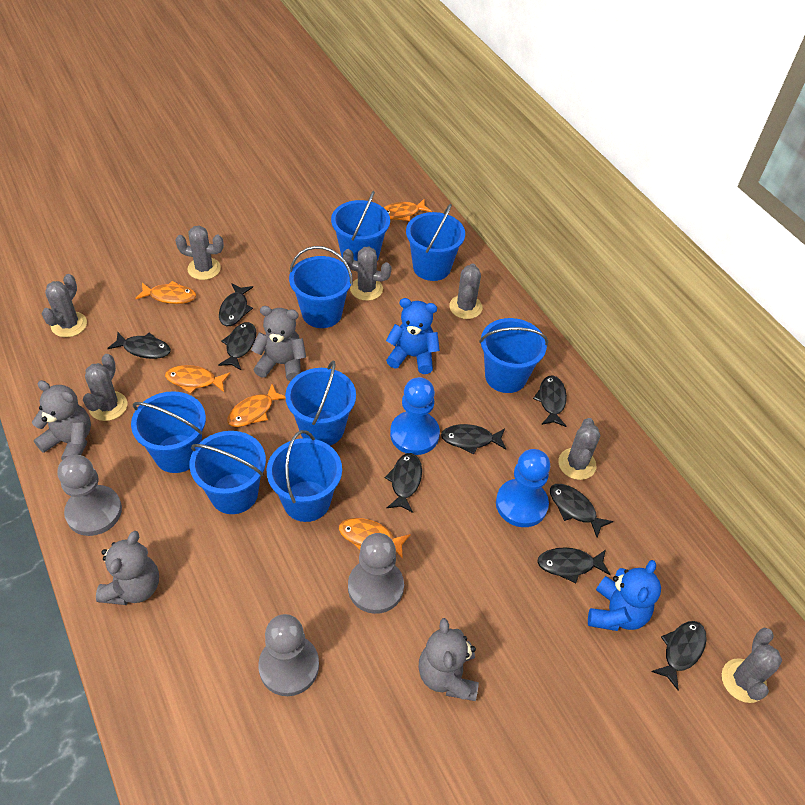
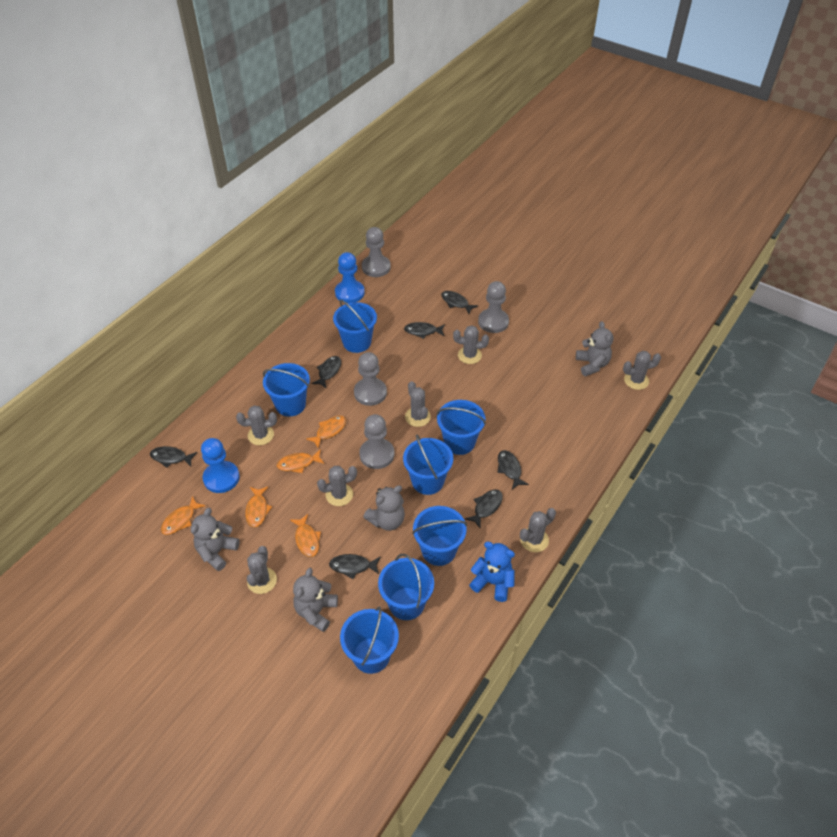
black fish: [107,332,171,359] [218,322,256,370] [219,283,253,326] [385,453,422,513] [441,424,506,455] [533,375,567,427] [537,547,611,583] [550,484,614,537] [651,621,707,690] = 9 -> [150,446,197,468] [311,356,341,389] [329,554,380,579] [404,322,445,339] [441,291,478,314] [465,489,503,529] [497,450,529,489] = 7
blue bucket: [131,391,206,473] [190,431,266,514] [267,430,342,522] [285,361,356,446] [289,246,353,328] [331,191,390,261] [406,204,465,281] [479,318,548,393] = 8 -> [263,363,310,417] [333,300,377,353] [340,607,399,674] [378,554,434,620] [403,435,453,495] [412,506,467,566] [437,400,486,455] = 7
blue teddy bear: [386,298,440,374] [588,560,661,631] = 2 -> [469,542,515,602] = 1
grey pawn: [58,455,122,536] [258,614,319,696] [348,533,404,614] = 3 -> [354,352,387,406] [359,414,394,469] [362,227,391,277] [478,281,509,333] = 4

